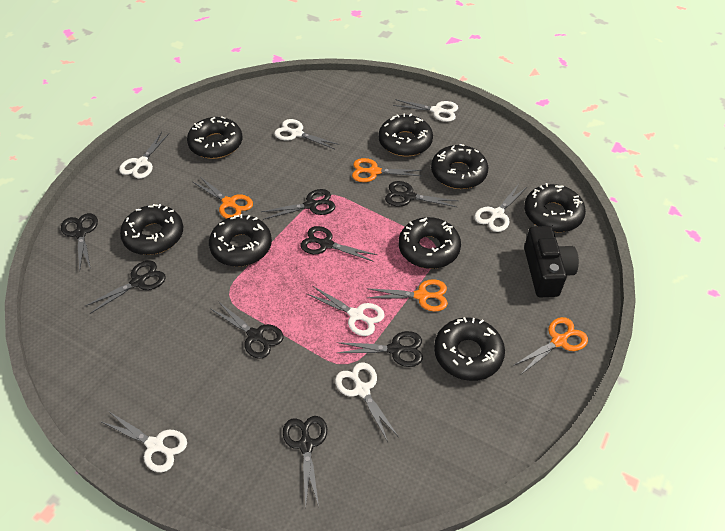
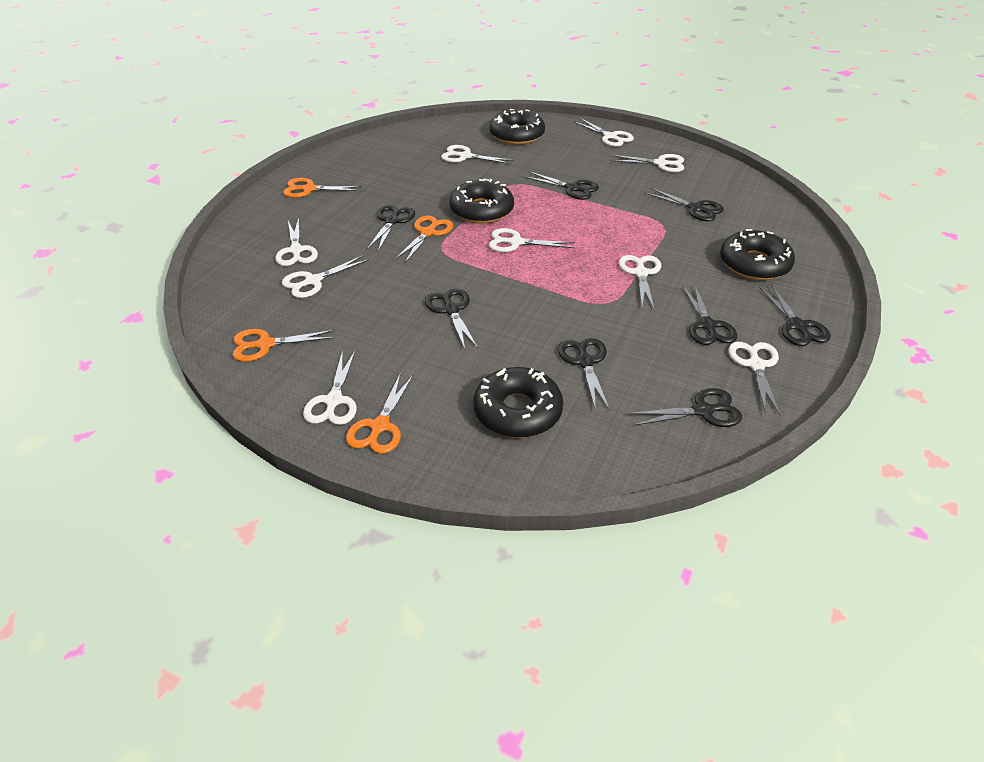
black camera: [524,226,579,297] = 1 -> none = 0
black donut: [120,204,183,255] [187,116,242,159] [209,214,272,267] [379,114,433,156] [399,217,461,269] [431,144,488,189] [434,317,505,381] [524,183,586,232] = 8 -> [449,179,514,224] [474,367,563,438] [490,109,545,145] [720,229,795,280] = 4
white scissors: [100,412,187,472] [119,132,169,179] [274,119,339,149] [307,286,385,336] [335,362,398,442] [393,99,458,122] [474,184,527,232] = 7 -> [275,217,318,266] [282,255,369,298] [303,350,357,425] [441,145,514,164] [489,228,575,252] [575,118,634,147] [611,154,684,172] [619,255,661,310] [728,342,780,415] = 9

